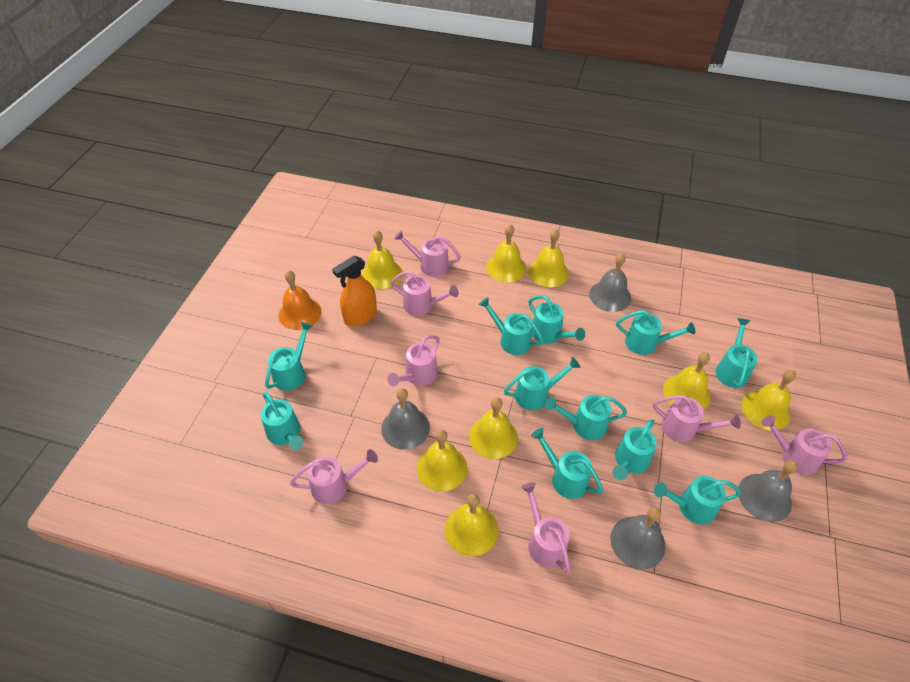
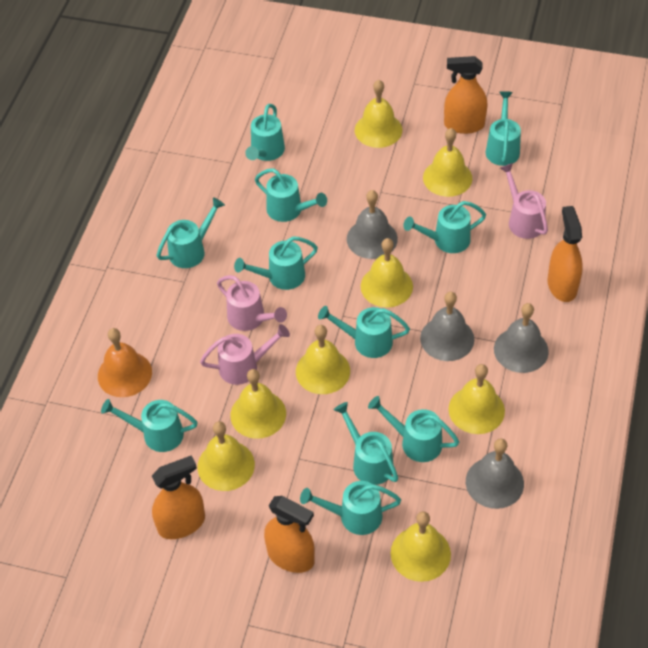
orange spray bottle: [332,256,377,327] = 1 -> [152,455,205,539] [264,496,315,573] [444,56,487,134] [548,206,583,302] = 4
pink watering can: [290,449,378,504] [388,335,440,386] [391,271,459,316] [394,230,461,277] [521,482,570,573] [653,395,741,442] [761,415,847,475] = 7 -> [200,324,290,385] [217,275,287,331] [500,163,548,239] = 3

